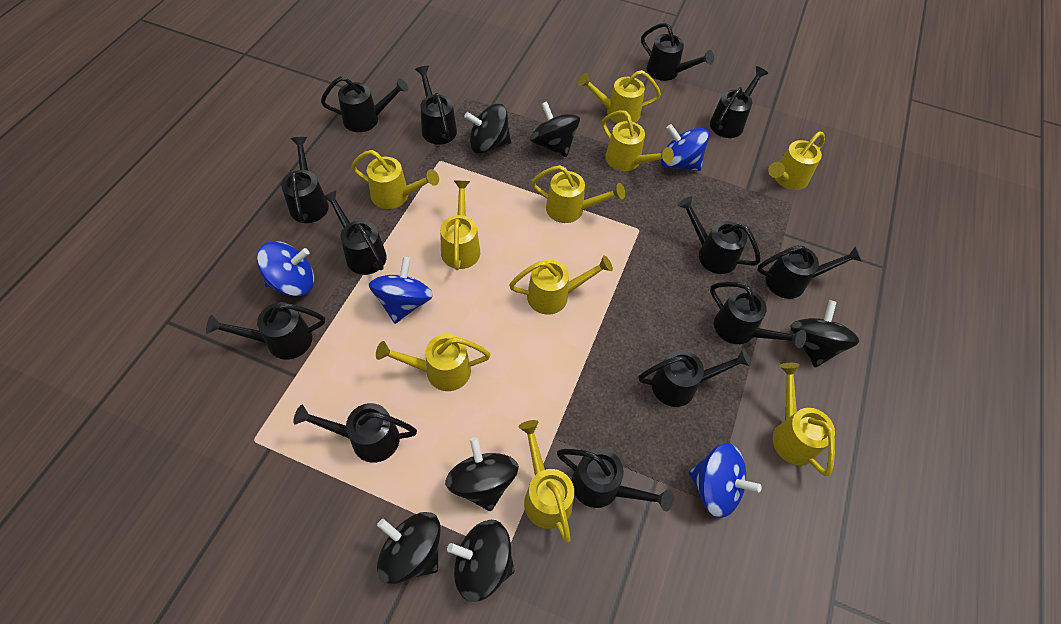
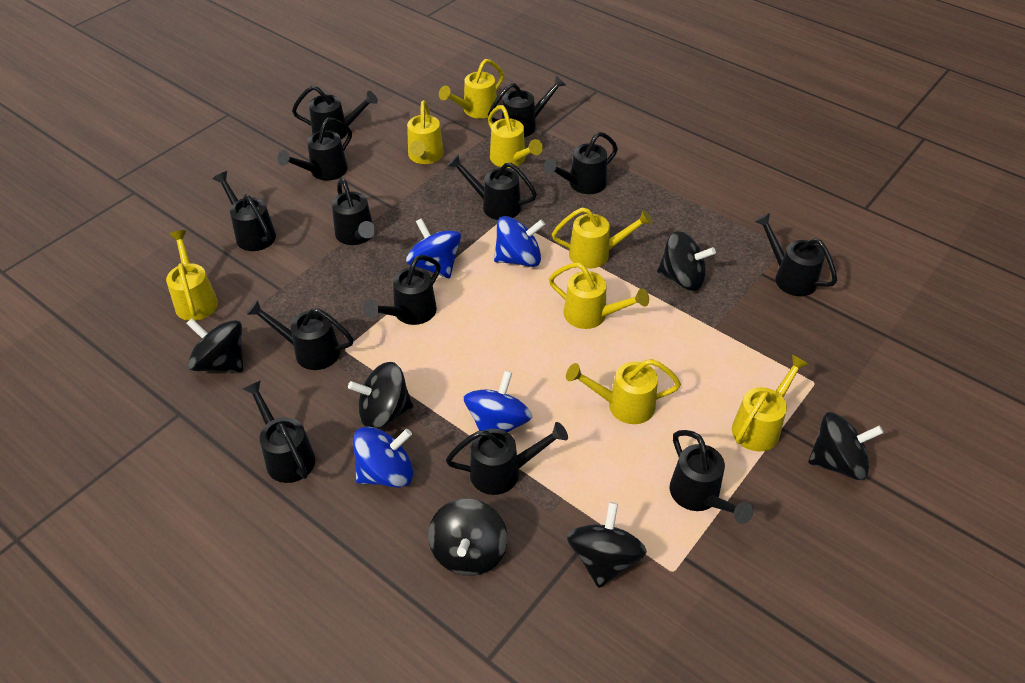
yellow watering can: [351,150,439,209] [376,334,491,391] [440,181,480,270] [509,255,613,315] [519,420,574,543] [531,165,625,223] [578,70,661,123] [602,110,674,171] [768,132,825,190] [772,363,835,476] = 10 -> [166,230,218,321] [407,100,444,164] [439,59,504,119] [488,105,543,168] [549,262,649,329] [552,208,652,268] [566,359,681,424] [732,354,809,451] = 8

